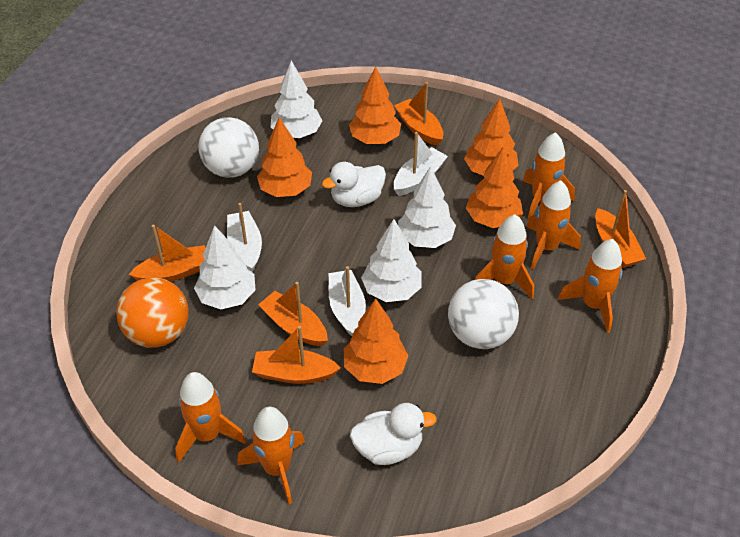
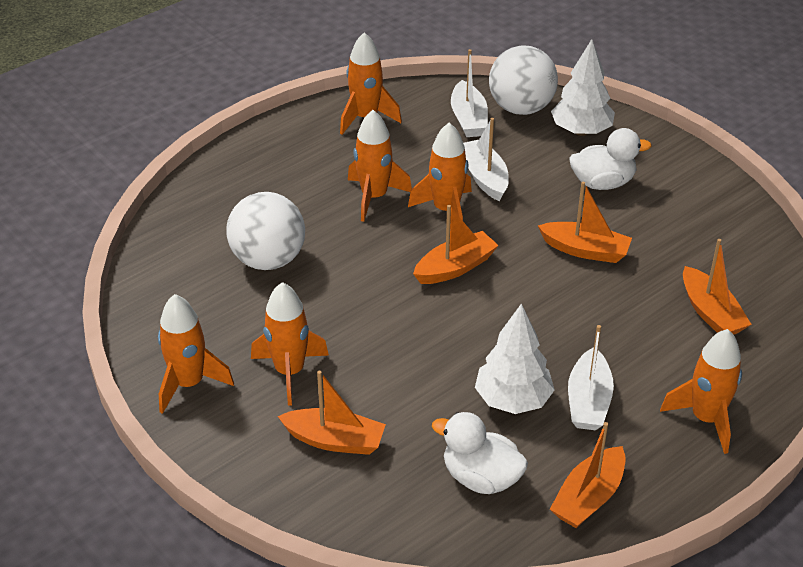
orange ball: [116,277,189,348] = 1 -> none = 0
orange tree: [257,118,312,197] [344,298,409,384] [349,66,401,144] [464,99,519,176] [466,147,523,228] = 5 -> none = 0
white tree: [194,225,256,309] [271,61,323,138] [361,219,422,302] [398,166,456,248] = 4 -> [475,303,555,414] [551,39,615,136] = 2

